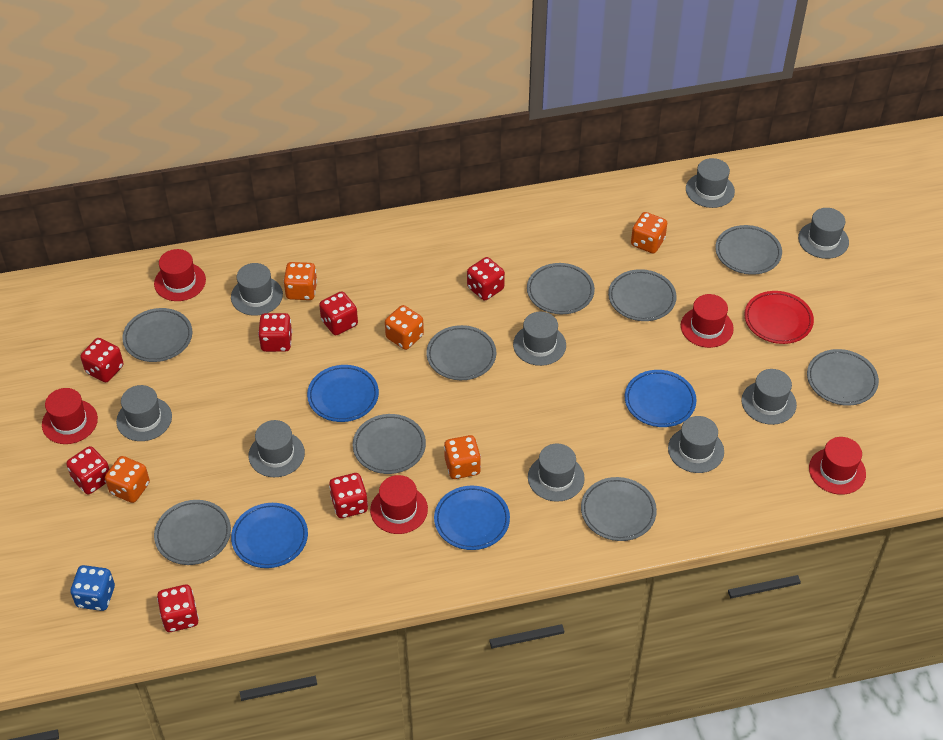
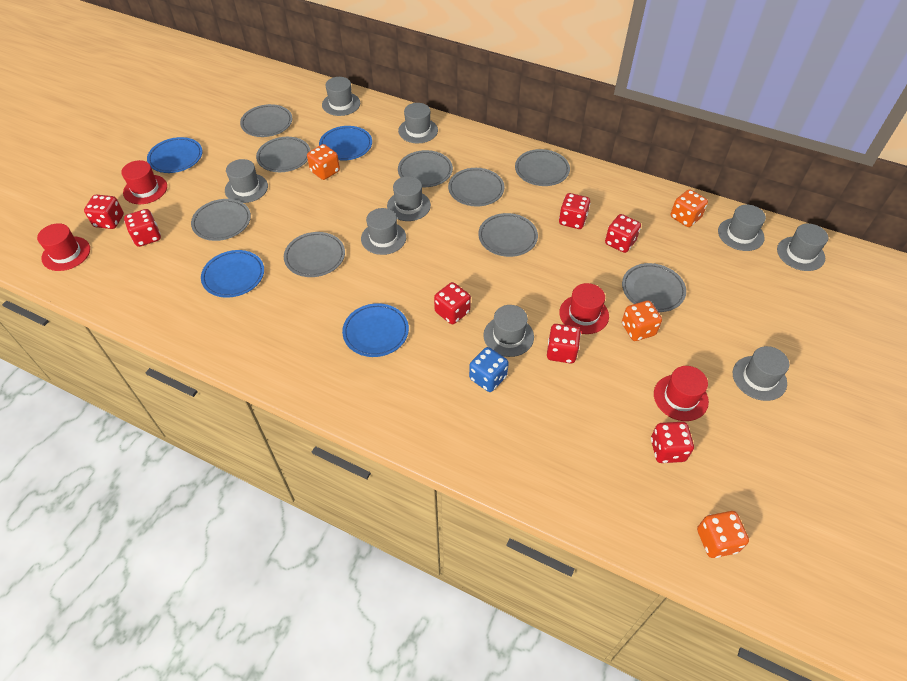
orange dice: [105,456,150,503] [283,262,317,300] [385,305,424,350] [444,435,481,479] [631,212,667,253] = 5 -> [307,144,340,180] [622,301,662,341] [671,189,708,227] [697,511,749,558] = 4
red hat: [42,388,98,444] [154,249,206,301] [370,475,428,534] [681,294,734,348] [809,437,866,495] = 5 -> [37,223,90,271] [121,160,167,204] [559,283,609,334] [654,366,709,421] = 4
red plate: [744,291,814,344] = 1 -> none = 0

